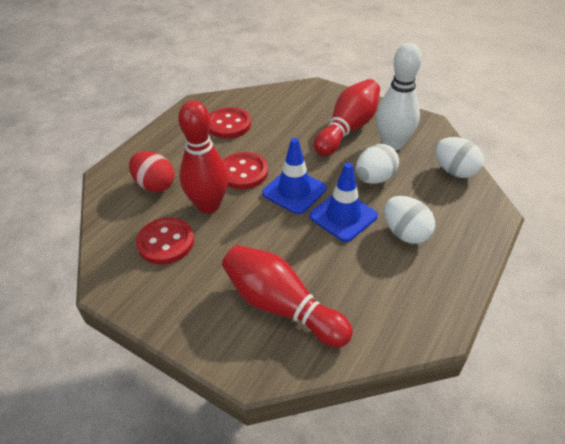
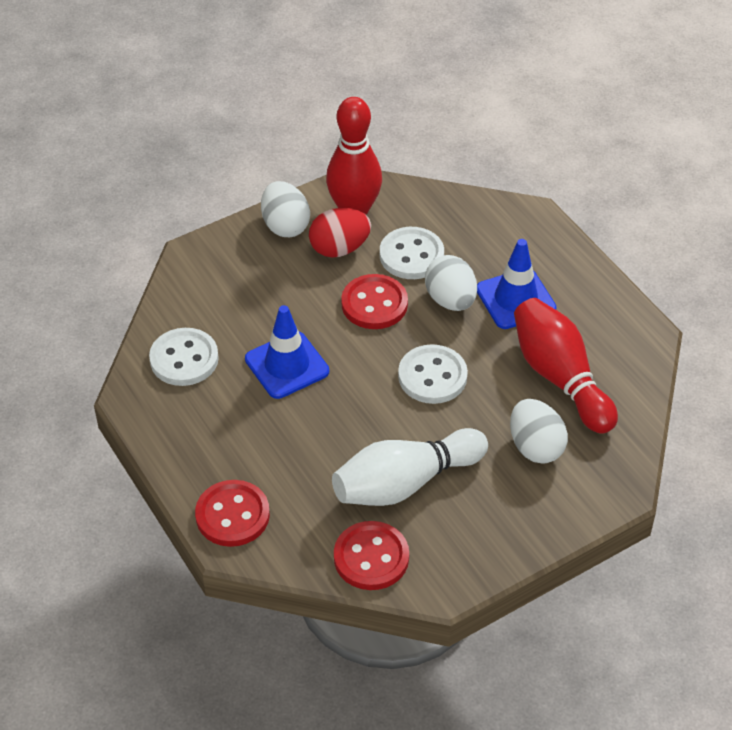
red bowling pin: [178,100,228,214] [222,245,353,347] [314,79,380,156] = 3 -> [326,97,382,215] [514,298,618,434] = 2
white button: none = 0 -> [149,328,219,386] [380,227,444,279] [398,344,468,404] = 3

